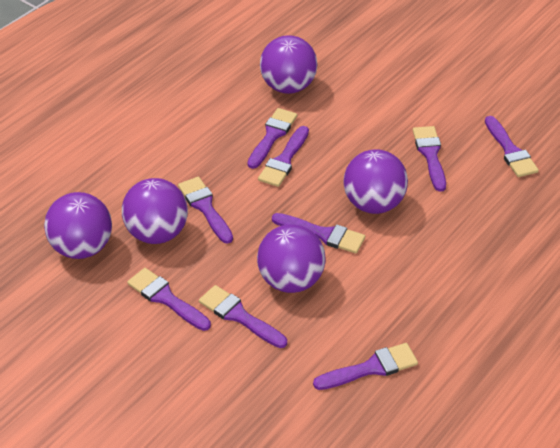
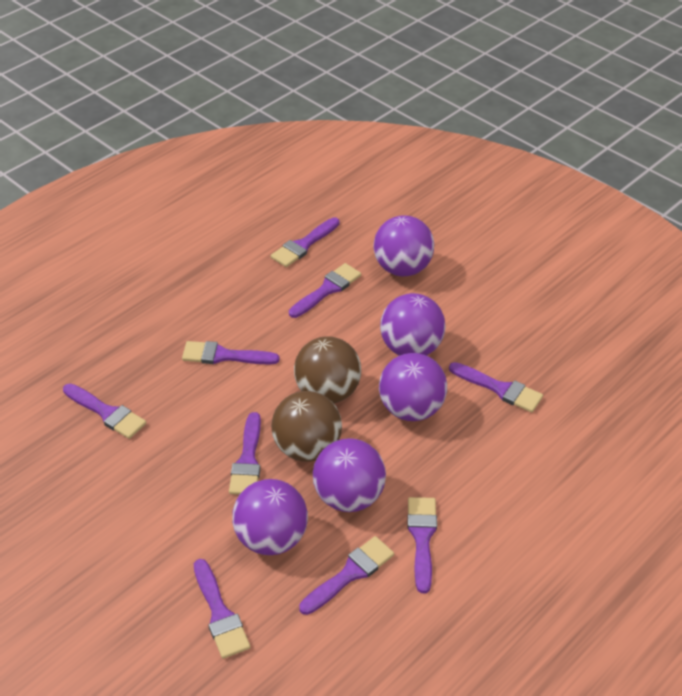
brown ball: none = 0 -> [271,391,342,461] [294,336,361,403] = 2

